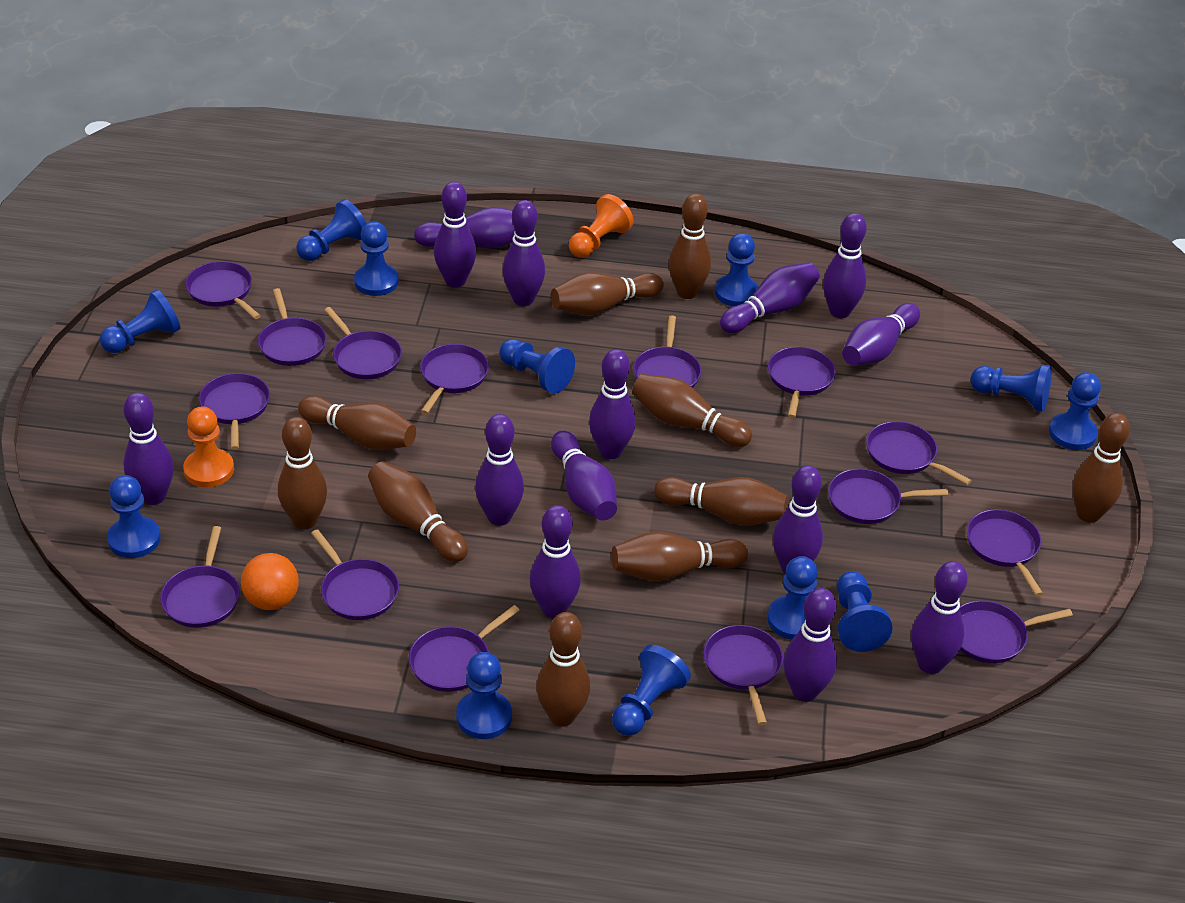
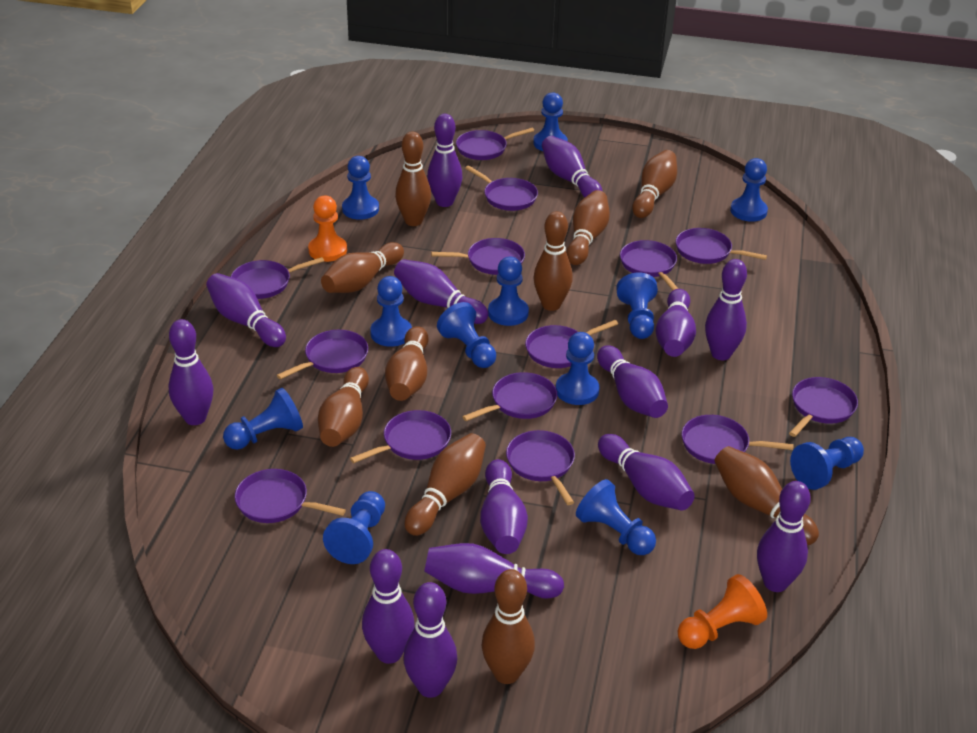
orange ball: [241,553,299,610] = 1 -> none = 0
purple pan: [160,526,240,628] [185,261,261,319] [199,373,270,450] [258,288,327,366] [311,529,399,620] [324,307,402,379] [409,605,520,692] [420,344,489,414] [633,315,701,388] [704,625,783,726] [768,347,836,418] [828,469,948,524] [866,421,972,485] [960,600,1073,663] [967,509,1043,596] = 15 -> [231,257,324,299] [235,469,346,523] [277,330,368,379] [350,410,451,463] [431,238,525,275] [456,128,534,160] [462,372,557,421] [465,165,538,211] [506,430,575,505] [525,320,618,368] [620,240,678,290] [676,228,767,264] [681,415,794,464] [789,377,858,437] = 14

